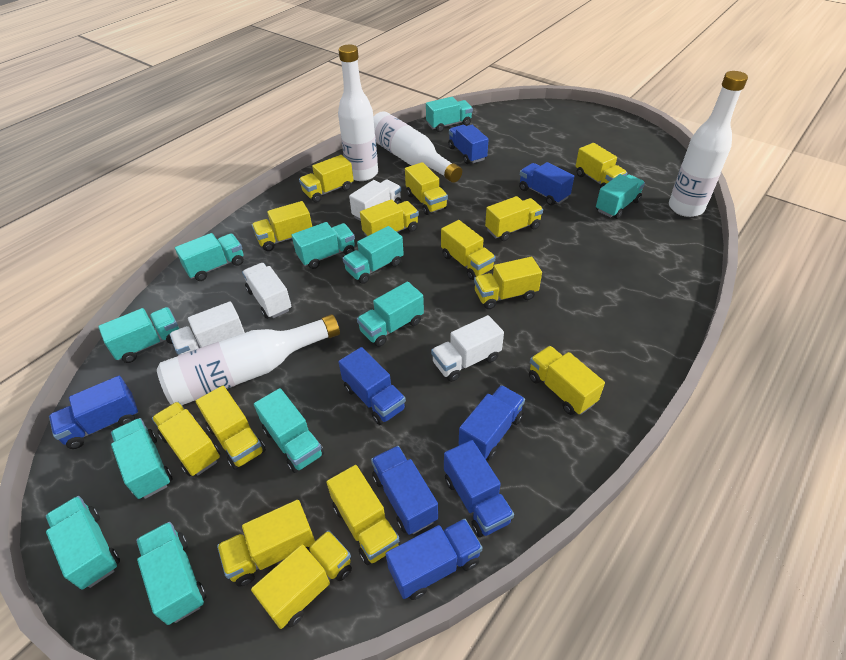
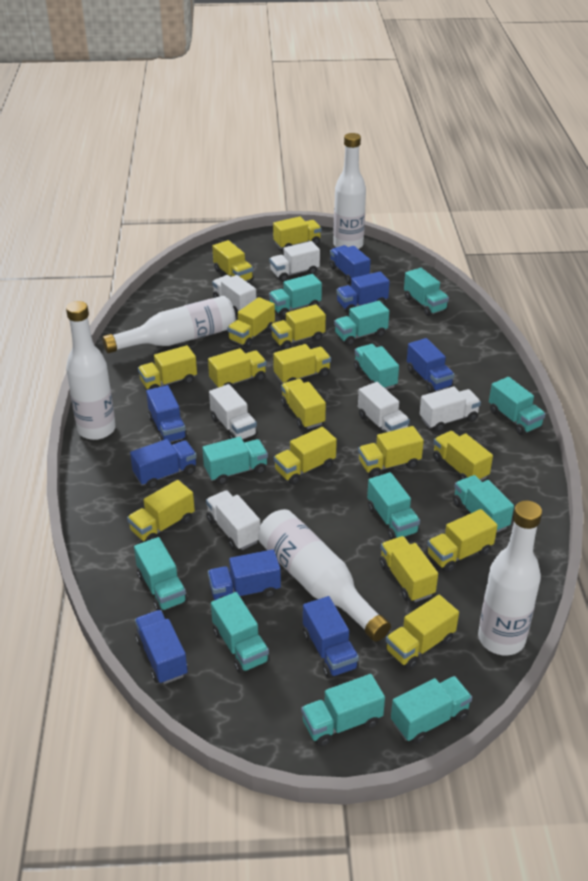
turquoise truck: [46,496,120,590] [98,307,179,363] [111,418,173,499] [136,522,206,625] [175,233,244,281] [254,388,324,473] [292,222,355,269] [342,226,404,284] [357,282,424,347] [426,97,473,132] [596,174,645,219] = 11 -> [134,537,188,611] [202,437,268,485] [211,592,270,673] [269,274,322,317] [301,674,385,747] [334,301,389,346] [354,344,399,390] [367,472,420,540] [391,676,472,744] [404,268,449,316] [453,475,514,533] [489,377,546,435] = 12
white bottle: [157,314,340,405] [338,45,378,181] [373,111,462,183] [669,71,748,217] = 4 -> [66,301,116,440] [102,296,236,353] [258,509,391,642] [333,133,366,249] [478,500,542,655] = 5
white truck: [170,301,245,355] [242,263,292,319] [349,179,402,221] [431,315,504,382] = 4 -> [206,490,260,550] [209,384,257,440] [212,275,256,316] [270,241,320,282] [358,382,410,434] [419,387,481,432] = 6
yellow truck: [152,402,220,476] [196,386,266,470] [217,500,315,586] [251,530,352,629] [252,201,312,251] [299,155,354,203] [326,465,401,565] [360,199,419,237] [405,162,448,215] [441,220,496,280] [474,257,542,309] [485,196,543,241] [529,346,605,415] [576,143,627,188] = 14 -> [127,480,195,542] [138,345,197,390] [208,348,267,388] [212,240,254,281] [227,297,275,348] [271,304,326,350] [273,216,322,249] [273,344,331,384] [274,427,337,485] [281,379,326,429] [358,426,424,478] [379,536,438,602] [386,595,459,669] [427,509,498,573] [433,431,493,481] = 15

